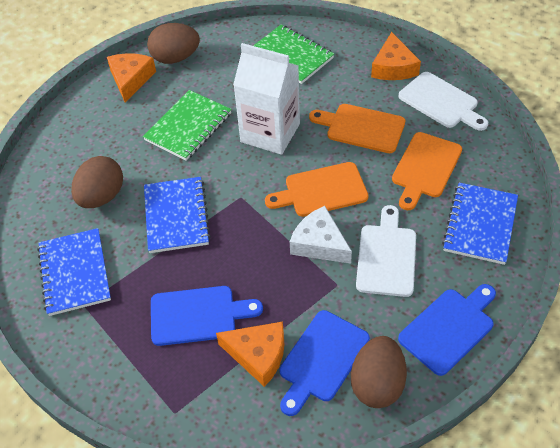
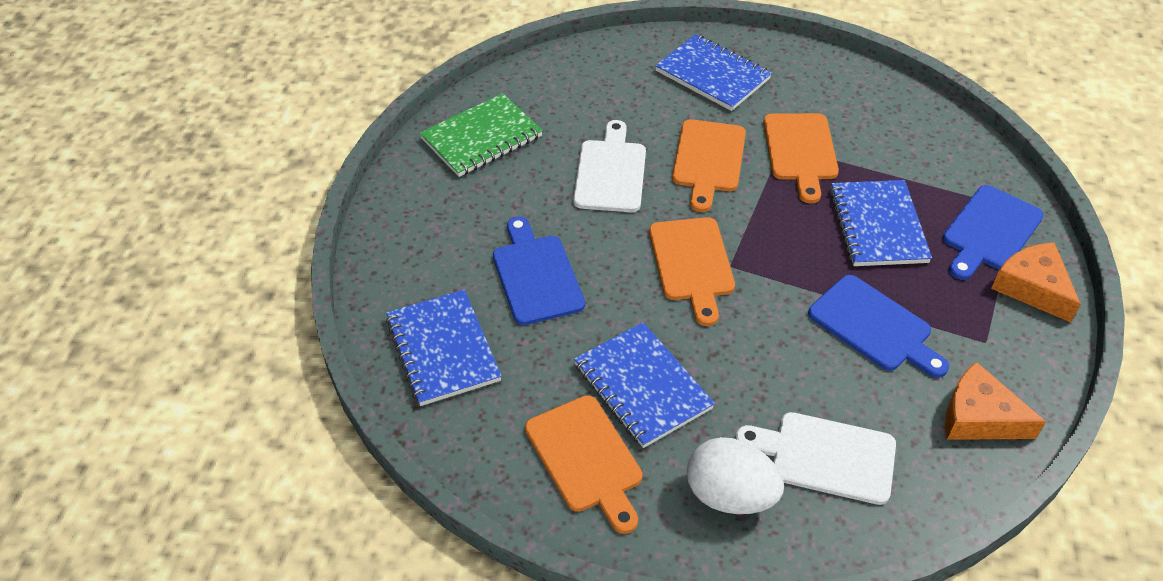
blue notebook: [37,228,111,316] [144,177,211,253] [442,182,518,265] = 3 -> [386,289,502,406] [574,322,715,448] [655,34,772,111] [830,180,932,266] = 4
brown egg: [71,156,123,208] [147,23,200,64] [351,336,407,408] = 3 -> none = 0
green notebook: [143,90,232,161] [253,25,334,84] = 2 -> [420,93,543,177] = 1
orange cheese: [107,53,156,102] [216,322,285,387] [371,32,421,80] = 3 -> [945,362,1046,440] [991,242,1080,322] = 2
orange cutting board: [265,162,368,217] [309,104,405,153] [392,132,462,210] = 3 -> [525,395,642,534] [649,217,735,326] [672,119,746,212] [763,113,839,204] = 4
white carton: [233,43,300,155] = 1 -> none = 0
white cheese: [290,206,352,264] = 1 -> none = 0
white egg: none = 0 -> [687,437,784,514] = 1

